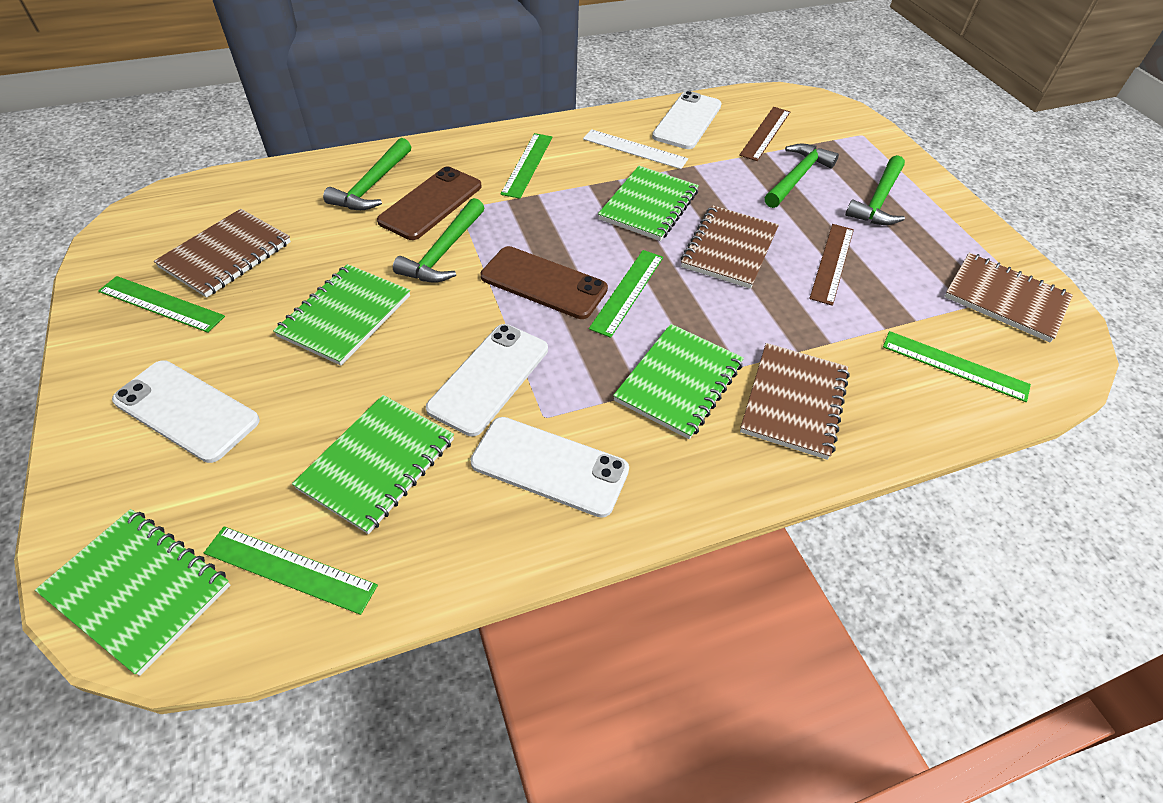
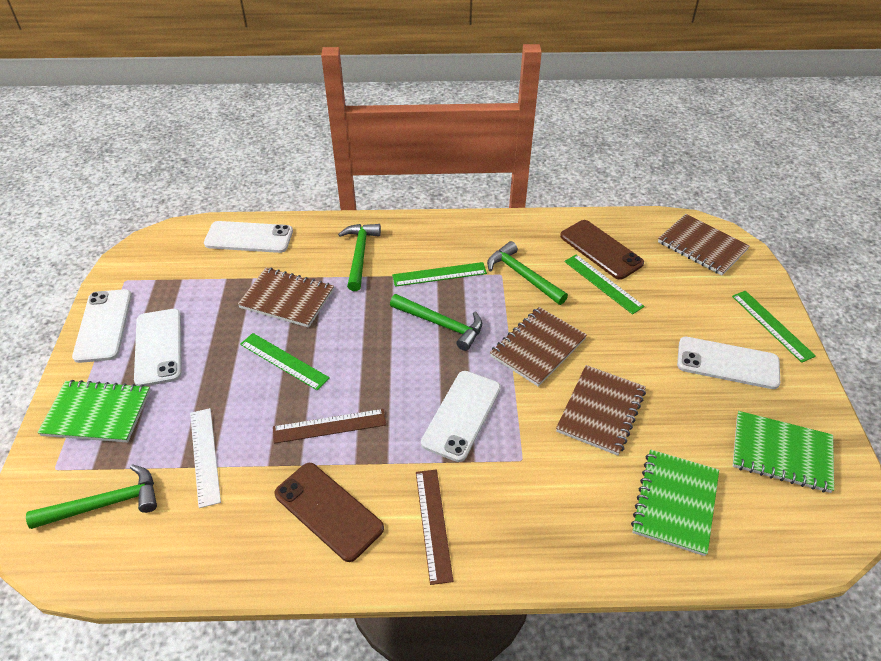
green notebook: [35,509,230,676] [273,264,410,365] [292,395,454,534] [598,166,699,241] [613,324,744,439] = 5 -> [37,380,150,443] [631,449,719,556] [733,411,834,493] = 3
green ruler: [98,276,225,333] [204,526,378,615] [500,133,553,199] [589,250,663,338] [883,331,1031,402] = 5 -> [240,333,330,390] [392,262,487,287] [564,254,645,315] [732,291,816,363] = 4
white phone: [112,360,260,463] [426,324,548,436] [470,417,629,518] [652,91,722,149] = 4 -> [72,289,132,363] [134,309,182,386] [204,221,293,253] [421,371,501,462] [677,337,780,389] = 5

